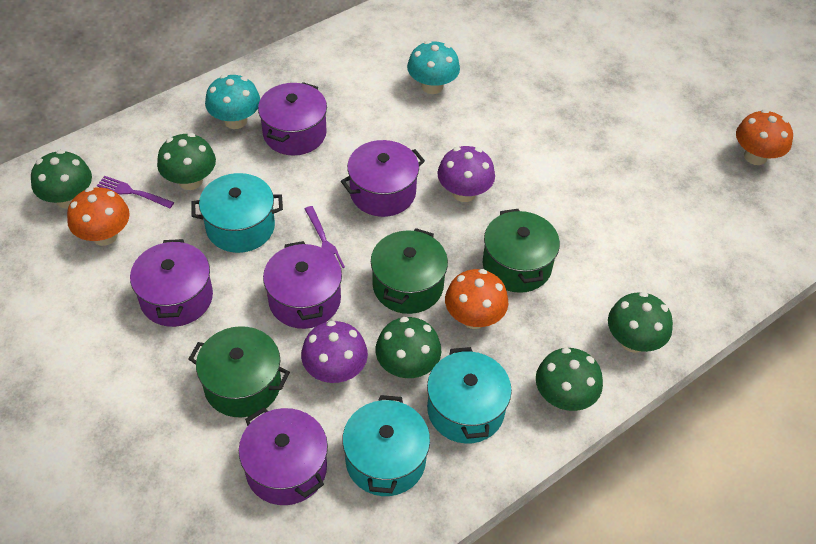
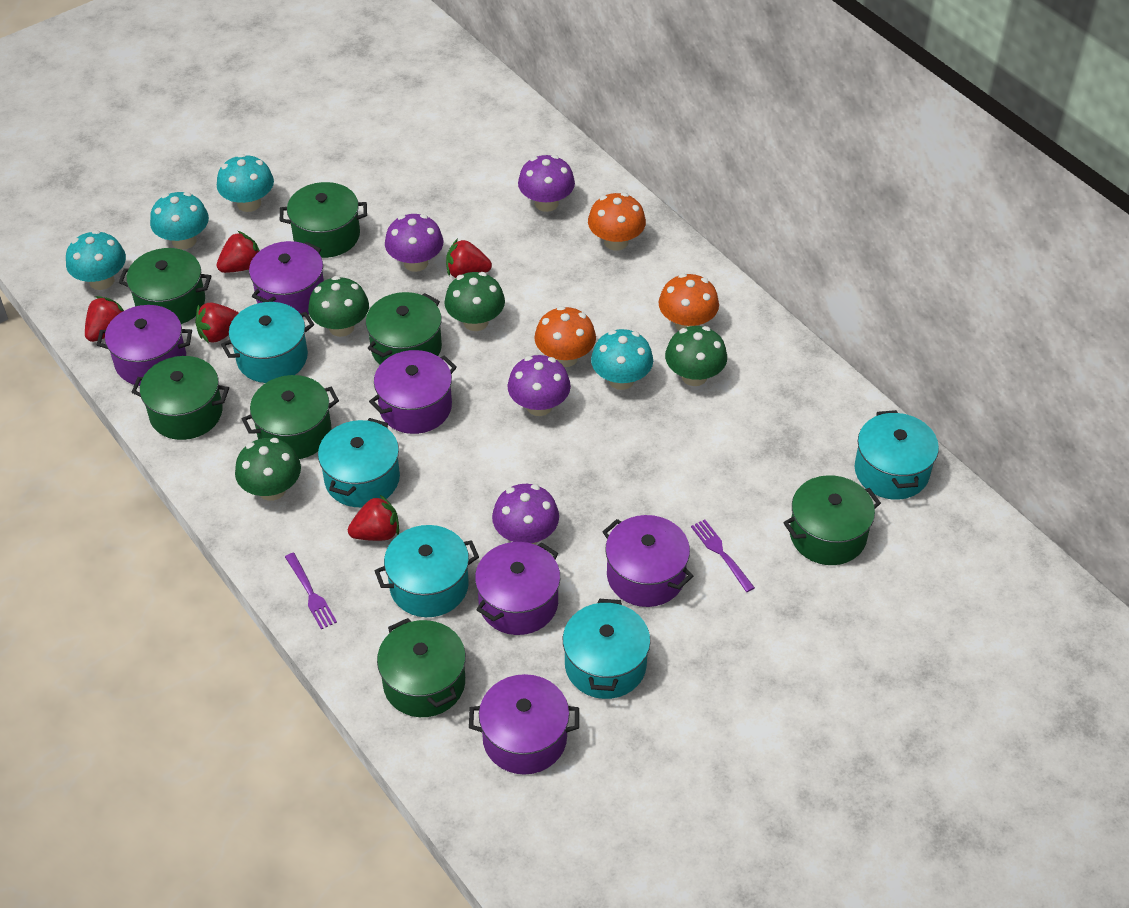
green mushroom: [31,150,92,208] [157,133,216,190] [375,317,441,378] [536,348,603,411] [608,292,673,353] = 5 -> [235,438,301,501] [308,276,369,337] [444,272,505,331] [665,326,727,386] = 4
green pot: [189,326,290,417] [371,228,448,314] [483,209,560,293] = 3 -> [119,248,211,324] [132,356,229,440] [242,375,339,459] [280,182,367,258] [366,292,442,365] [377,618,466,717] [783,475,881,565] = 7
purple mushroom: [301,321,368,383] [438,146,495,202] = 2 -> [385,214,443,272] [492,484,559,545] [507,355,571,416] [518,155,575,212] = 4
purple pot: [130,239,213,327] [239,407,328,505] [258,82,327,156] [263,241,342,329] [341,140,425,217] = 5 -> [97,305,192,386] [249,241,324,317] [369,350,457,434] [469,674,579,775] [475,542,560,635] [602,515,693,607] = 6
red strawberry: none = 0 -> [85,296,124,342] [195,302,239,343] [216,231,260,273] [348,495,399,541] [446,239,492,278] = 5
turquoise mushroom: [205,75,260,129] [407,41,460,94] = 2 -> [66,230,126,290] [150,192,209,250] [217,154,274,212] [591,329,653,390] = 4
turquoise pot: [191,173,283,253] [342,395,430,496] [427,347,512,443] = 3 -> [221,302,314,383] [318,418,400,507] [374,525,479,617] [563,599,650,699] [855,410,939,500] = 5

